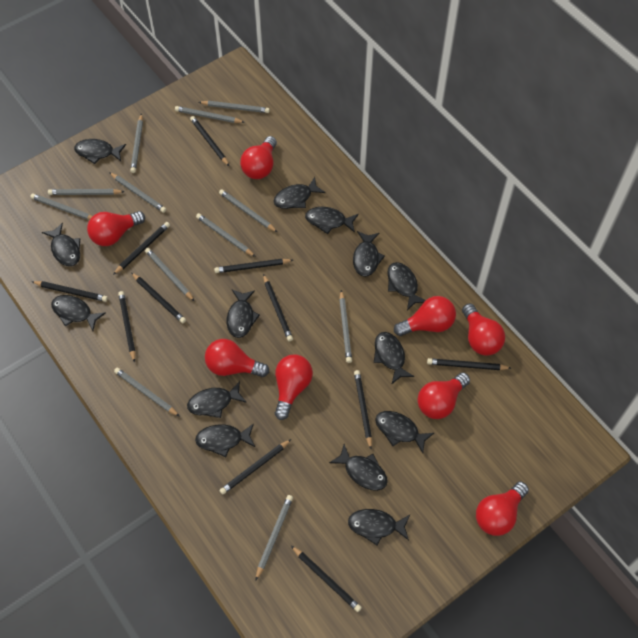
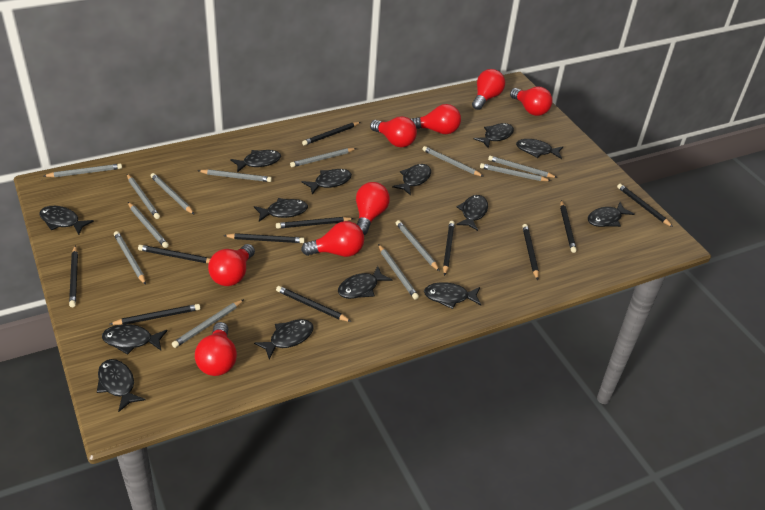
grey pencil: [30,194,92,220] [48,189,125,195] [109,172,166,213] [114,368,179,416] [130,113,143,173] [145,248,194,301] [175,106,245,123] [196,213,256,257] [199,101,270,113] [219,189,277,232] [256,495,293,580] [339,290,352,363] = 12 -> [44,163,122,177] [114,231,146,285] [127,174,160,219] [128,202,169,248] [150,173,194,214] [172,299,244,348] [198,169,272,182] [290,148,357,167] [378,244,419,300] [396,220,440,271] [422,146,484,177] [480,163,551,181] [488,156,558,178] = 13

